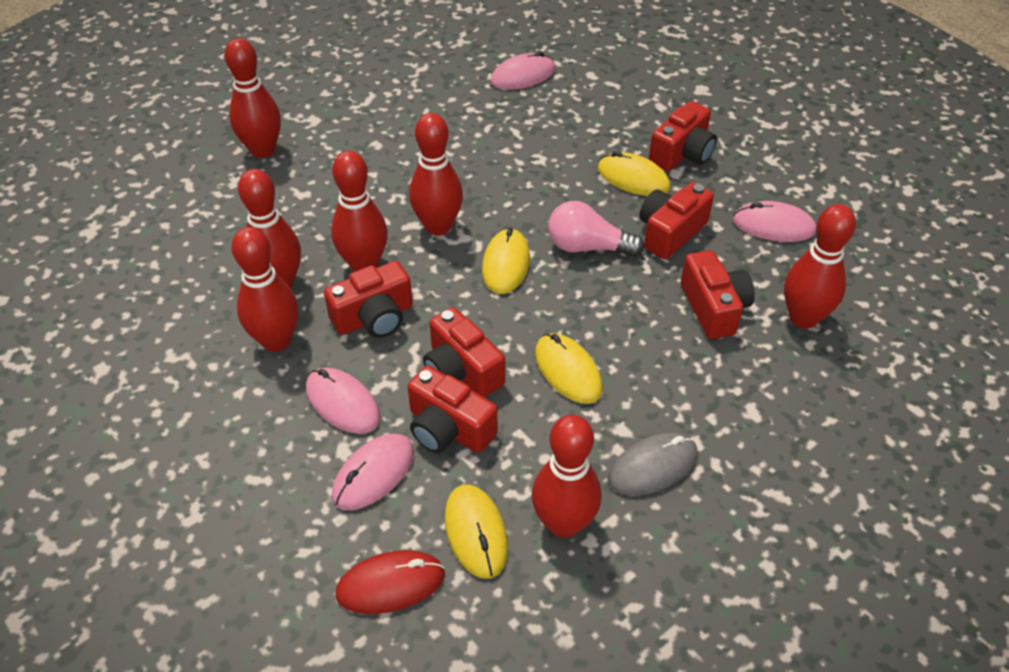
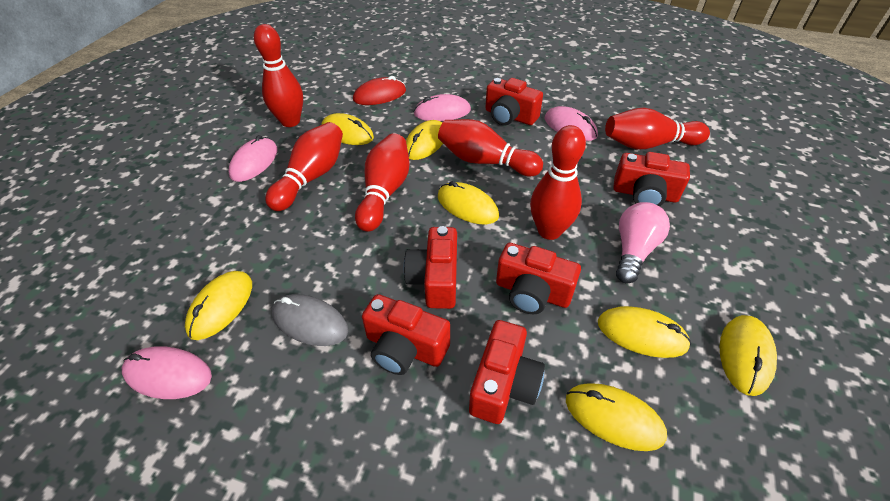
red bowling pin: [225,38,281,158] [232,227,299,352] [238,169,301,288] [331,151,388,272] [409,113,463,235] [532,415,601,538] [784,204,856,328] = 7 -> [254,24,303,127] [265,122,343,211] [355,133,410,232] [438,119,543,176] [530,125,586,240] [605,108,710,149] = 6
yellow mouse: [445,484,508,579] [482,228,530,294] [535,333,602,404] [597,151,670,196] = 4 -> [185,271,252,340] [322,113,374,145] [406,120,443,160] [438,181,499,224] [566,383,667,451] [598,306,691,358] [719,315,777,396] = 7

